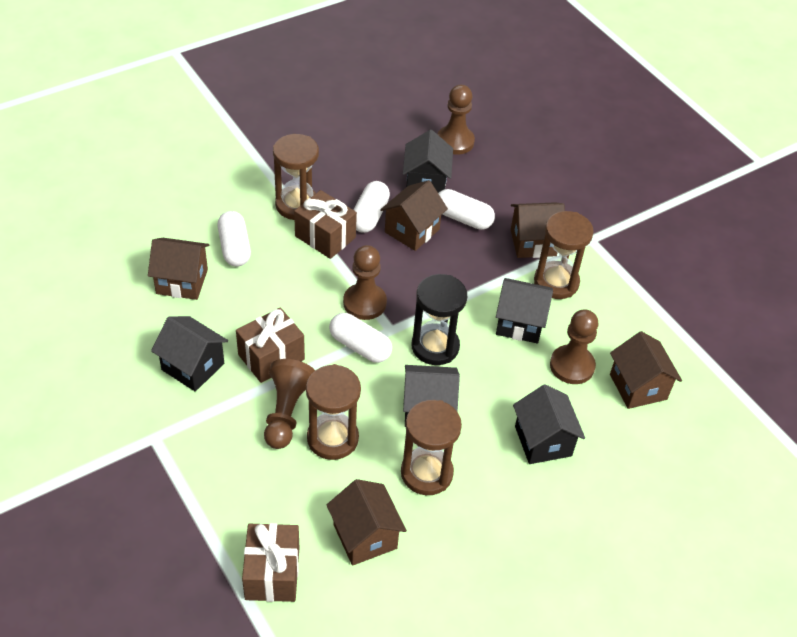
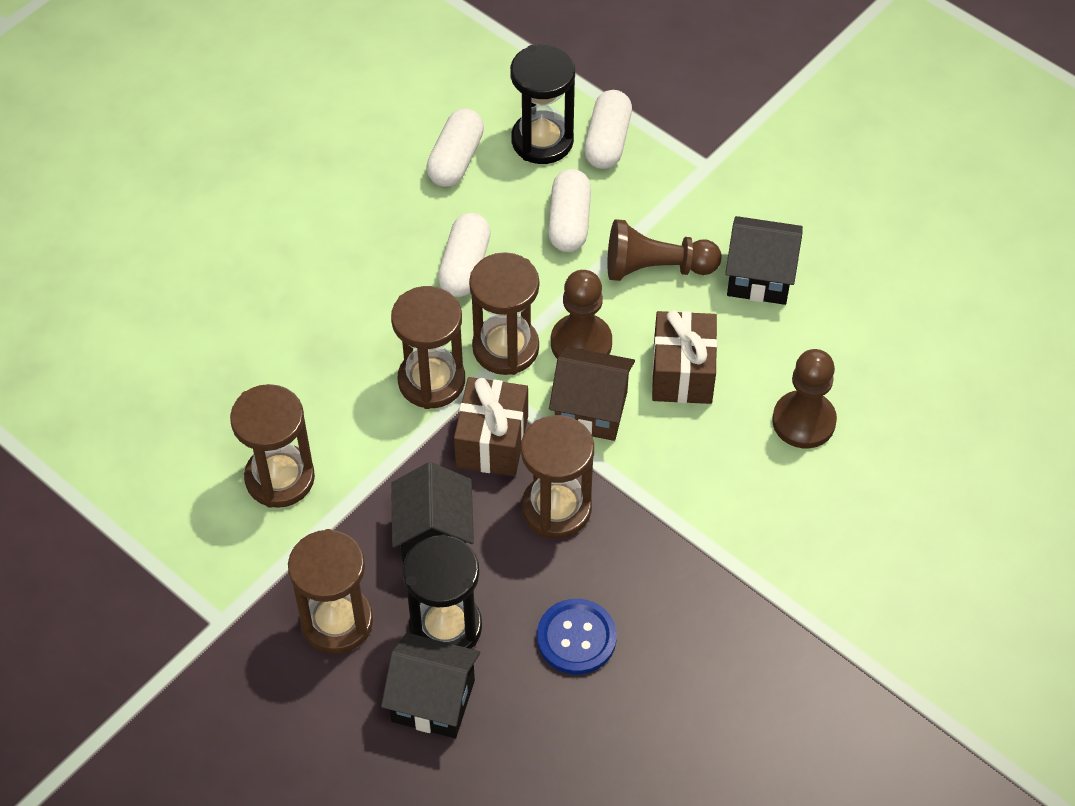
black hourglass: [412,274,467,365] = 1 -> [403,534,482,649] [510,44,575,164] = 2
black house: [151,316,228,392] [403,130,453,193] [403,365,460,427] [496,278,553,343] [513,384,585,464] = 5 -> [381,633,480,738] [391,462,474,564] [725,216,803,305] = 3
blue button: none = 0 -> [537,599,617,674] = 1
brown gift: [236,307,305,383] [242,523,299,602] [294,190,357,259] = 3 -> [454,377,528,476] [652,310,717,404] = 2
brown hourglass: [273,134,319,220] [306,364,361,460] [401,400,462,495] [534,211,594,299] = 4 -> [230,384,315,508] [288,529,373,654] [391,286,465,409] [469,252,539,375] [521,415,594,538] = 5
brown house: [148,238,209,300] [327,479,407,566] [380,180,448,251] [511,202,565,258] [610,331,682,409] = 5 -> [549,347,635,441] = 1
brown pawn: [264,359,315,449] [343,245,387,320] [437,85,475,155] [550,309,599,384] = 4 -> [551,270,612,359] [607,219,721,281] [772,349,837,448] = 3

